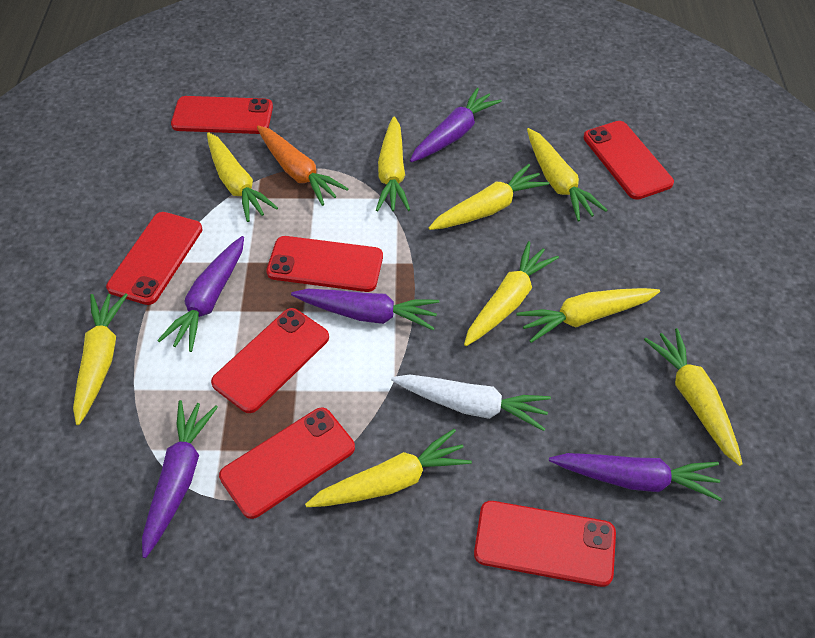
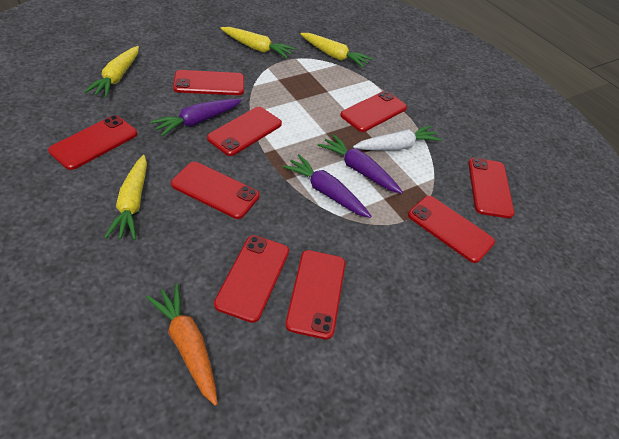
purple carrot: [142,400,218,558] [157,236,244,352] [291,289,439,330] [410,88,502,162] [549,453,722,501] = 5 -> [150,99,242,137] [282,154,372,218] [318,134,403,194] = 3
red phone: [106,212,203,305] [171,96,273,134] [211,308,329,413] [219,408,355,519] [266,236,383,292] [474,501,616,587] [583,121,674,200] = 7 -> [48,115,137,170] [171,162,260,219] [173,70,244,95] [207,107,282,156] [214,235,289,323] [285,250,345,340] [340,91,407,132] [408,196,495,263] [468,158,514,218] = 9
yellow carrot: [73,293,128,425] [207,132,278,222] [305,429,472,507] [376,116,410,211] [429,164,549,230] [464,241,559,346] [516,288,660,343] [527,128,607,221] [644,328,743,466] = 9 -> [84,46,139,98] [104,155,147,240] [220,27,296,58] [300,33,372,68] = 4

